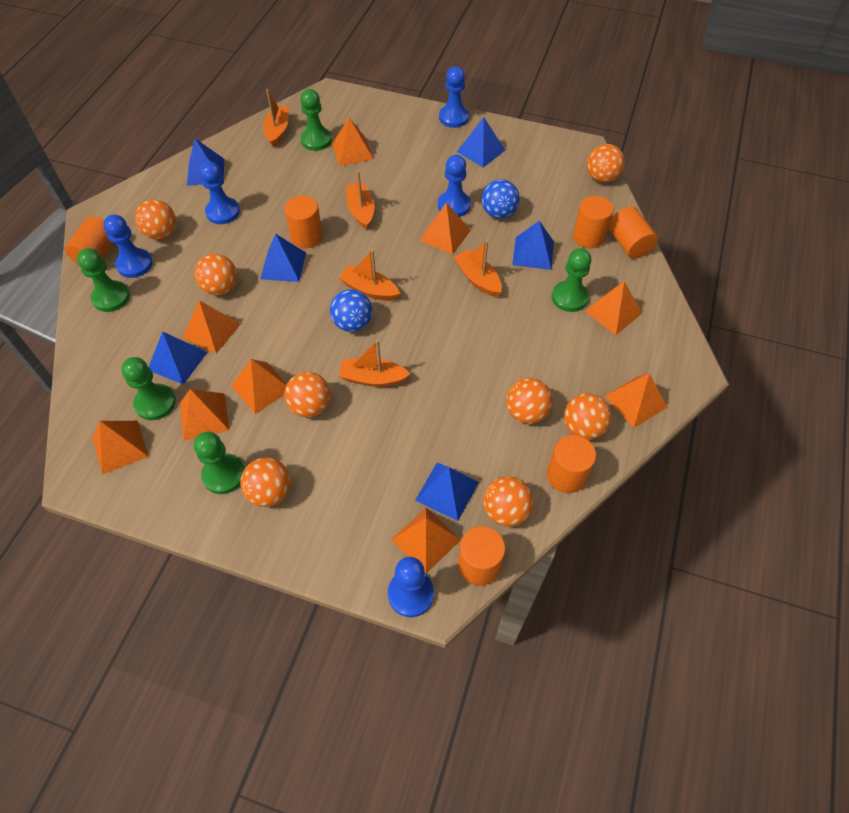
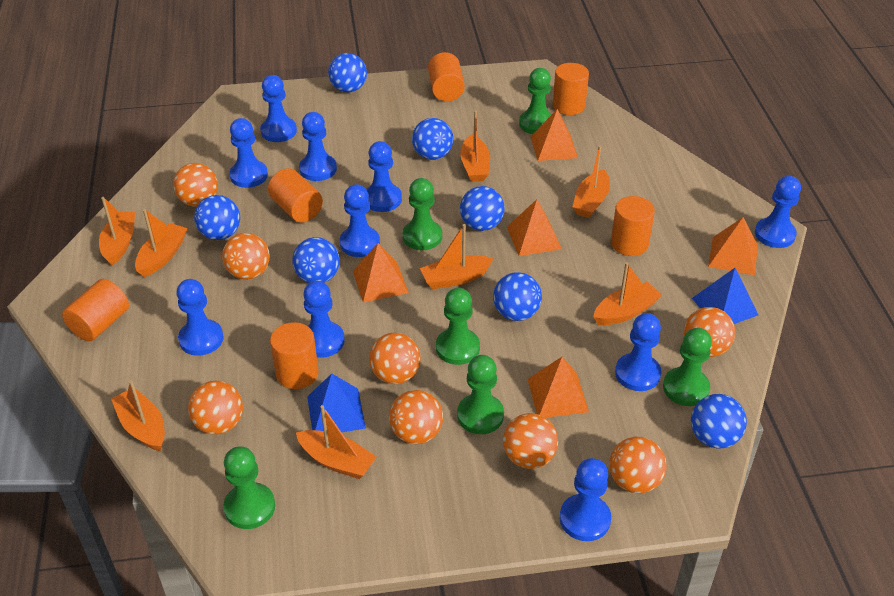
blue ball: [330,289,372,332] [482,179,520,219] = 2 -> [194,195,240,240] [292,237,340,283] [328,53,367,92] [412,118,453,160] [460,186,505,231] [493,272,542,321] [691,394,747,448] = 7
blue pawn: [103,214,153,278] [199,161,240,224] [388,557,434,617] [438,155,471,217] [439,66,469,128] = 5 -> [176,279,224,356] [229,118,268,188] [260,75,297,142] [299,112,337,181] [303,281,345,358] [340,184,380,257] [366,141,402,212] [560,458,611,541] [615,313,661,391] [755,176,801,248] = 10
blue pyramid: [149,331,207,385] [187,139,225,186] [260,233,306,282] [415,463,479,521] [457,117,505,167] [512,221,554,270] = 6 -> [307,374,366,432] [692,268,758,324] = 2
green pawn: [77,248,130,312] [121,357,176,420] [194,431,245,494] [300,89,332,151] [552,248,591,312] = 5 -> [223,446,275,529] [402,178,442,250] [436,288,480,365] [457,355,504,434] [519,68,552,134] [663,328,712,406] = 6
orange boat: [263,89,289,148] [338,249,400,301] [339,340,410,387] [346,171,375,230] [454,241,502,297] = 5 -> [99,197,135,265] [111,381,165,451] [135,209,188,277] [296,405,376,479] [420,224,493,289] [460,110,490,182] [573,145,610,218] [593,262,662,325] = 8
orange pyramid: [92,421,149,475] [180,389,230,440] [182,300,241,354] [231,359,287,414] [332,118,374,166] [391,508,461,574] [419,203,471,255] [585,281,642,335] [605,373,667,428] = 9 -> [353,243,409,302] [507,199,562,256] [528,356,589,418] [531,109,578,161] [708,217,758,275] = 5

